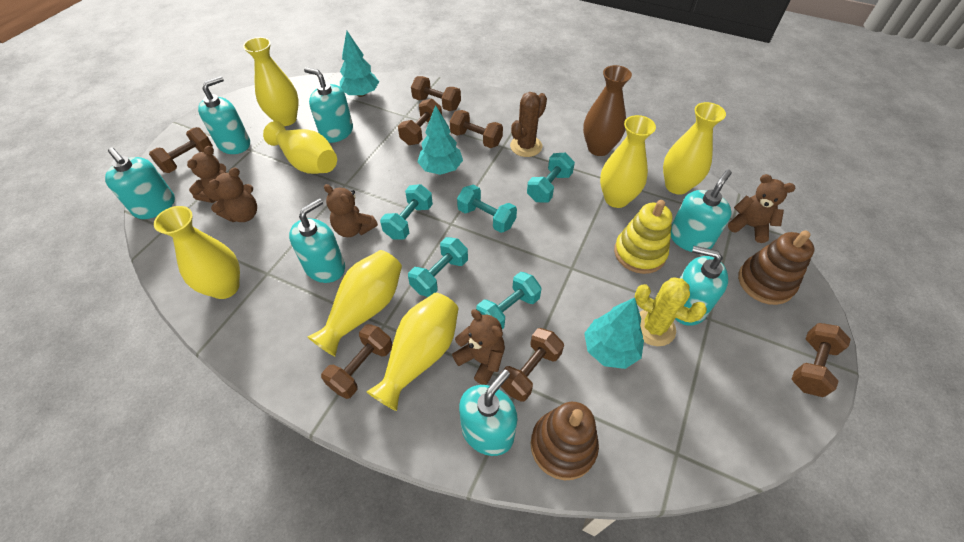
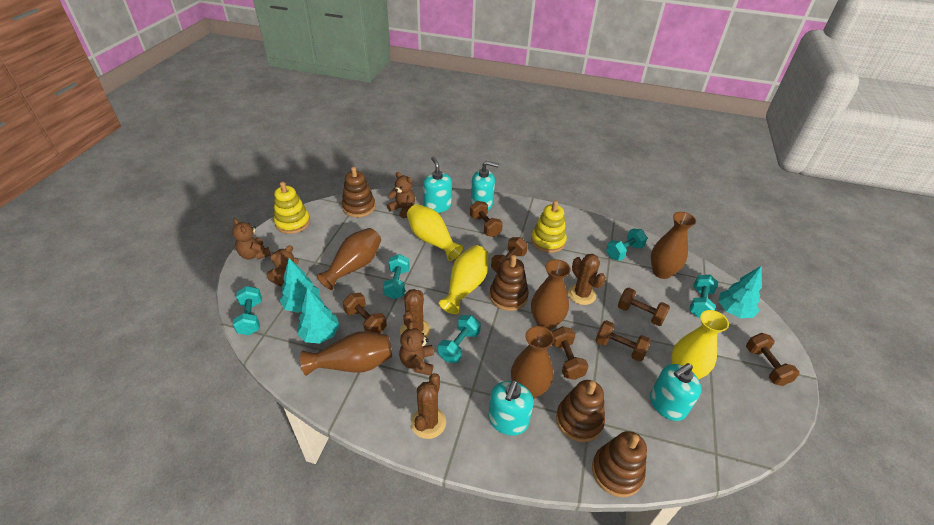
brown cactus: [510,92,547,157] = 1 -> [400,289,431,337] [411,373,446,439] [568,254,606,305] = 3
brown stacking toy: [530,402,599,480] [738,230,814,305] = 2 -> [342,167,375,217] [490,255,529,311] [556,380,605,442] [592,431,647,497] = 4
brown teddy bear: [187,146,227,203] [208,168,257,222] [324,184,378,237] [452,310,505,385] [728,174,795,243] = 5 -> [232,218,271,260] [266,245,299,286] [387,172,415,218] [399,321,434,375] = 4
brown vase: [583,65,632,156] = 1 -> [300,331,392,376] [317,228,381,290] [511,326,554,399] [531,259,571,330] [651,212,696,279] = 5
turquoise soap dispenser: [105,147,175,219] [198,76,250,154] [289,198,345,283] [304,67,353,143] [459,369,517,456] [671,170,732,252] [675,246,728,326] = 7 -> [423,157,452,213] [471,161,499,210] [488,380,534,436] [650,363,701,421] = 4
yellow cactus: [634,278,707,346] = 1 -> none = 0
yellow stacking toy: [614,200,672,274] = 1 -> [274,182,310,234] [531,201,567,253] = 2
yellow vase: [154,206,240,299] [243,37,299,126] [263,121,337,174] [308,250,402,357] [366,293,459,411] [600,115,656,208] [663,102,726,195] = 7 -> [407,204,463,261] [439,245,488,314] [671,310,729,379] = 3

